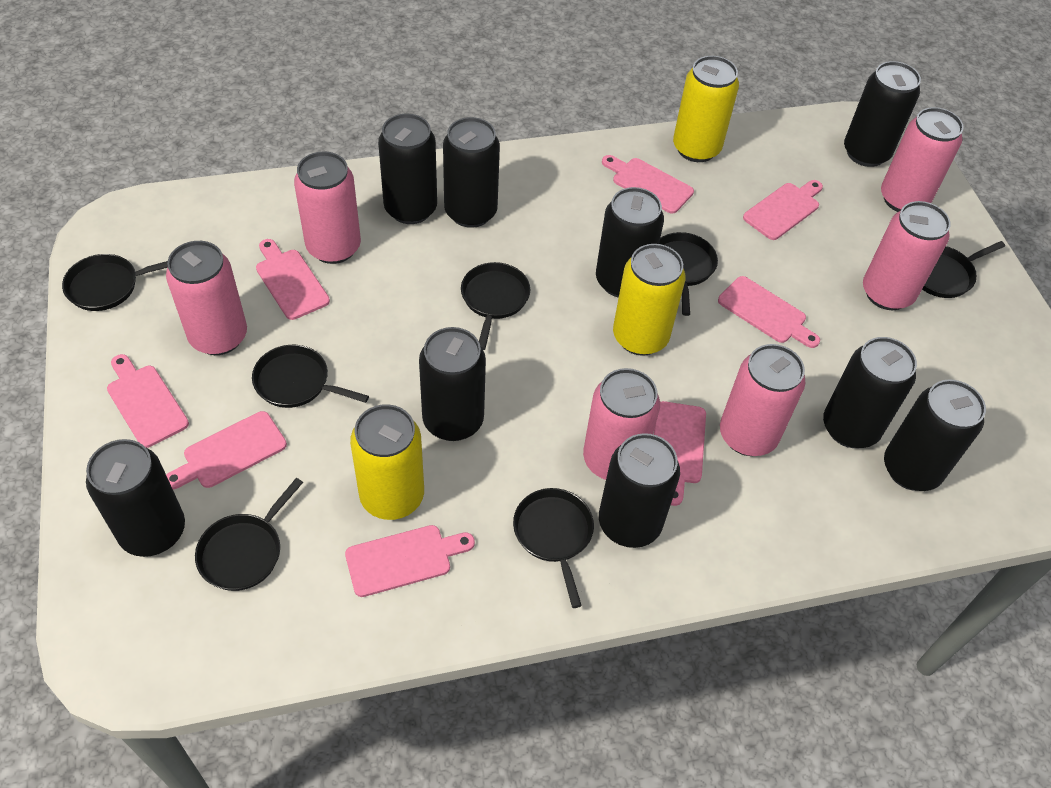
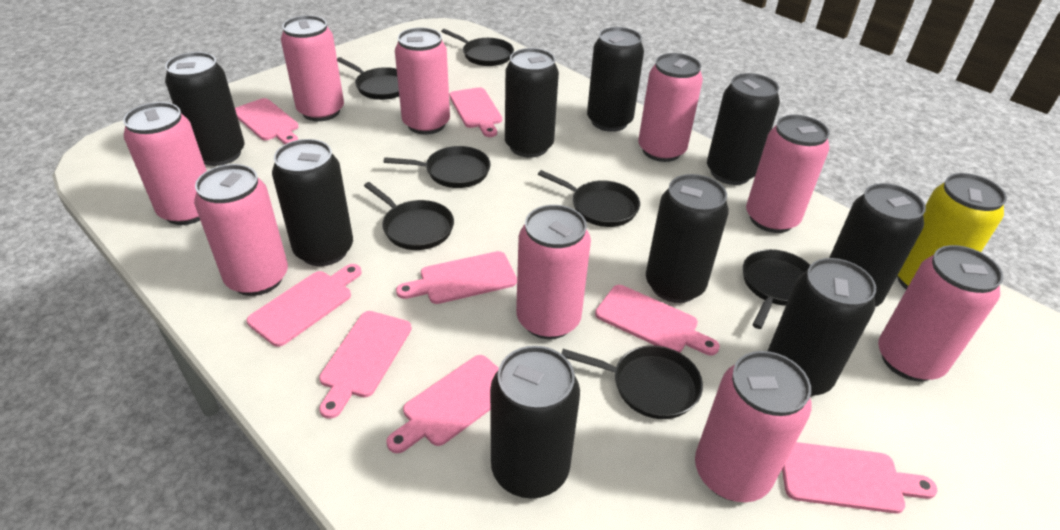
pink can: [166,241,247,355] [294,151,361,264] [583,368,660,480] [720,344,805,456] [863,201,951,310] [881,107,964,212] = 6 -> [123,102,207,225] [194,164,288,296] [281,15,344,121] [395,28,450,135] [516,205,591,339] [638,53,703,162] [695,351,811,502] [746,115,830,233] [878,245,1003,381] = 9
yellow can: [350,404,424,520] [613,244,686,356] [673,56,739,162] = 3 -> [897,173,1007,289] = 1

